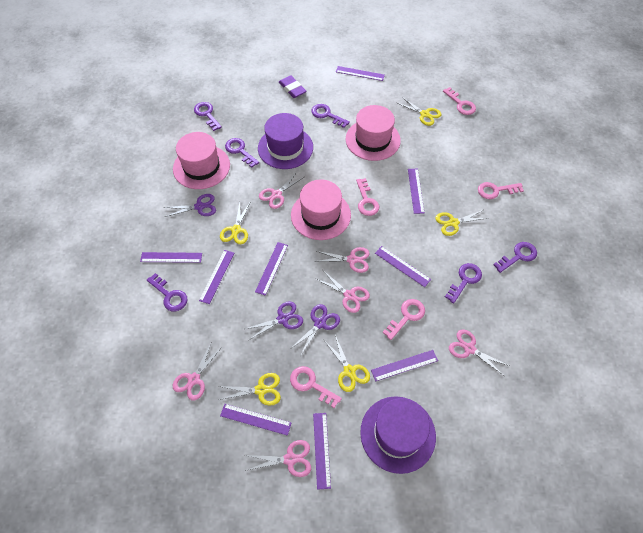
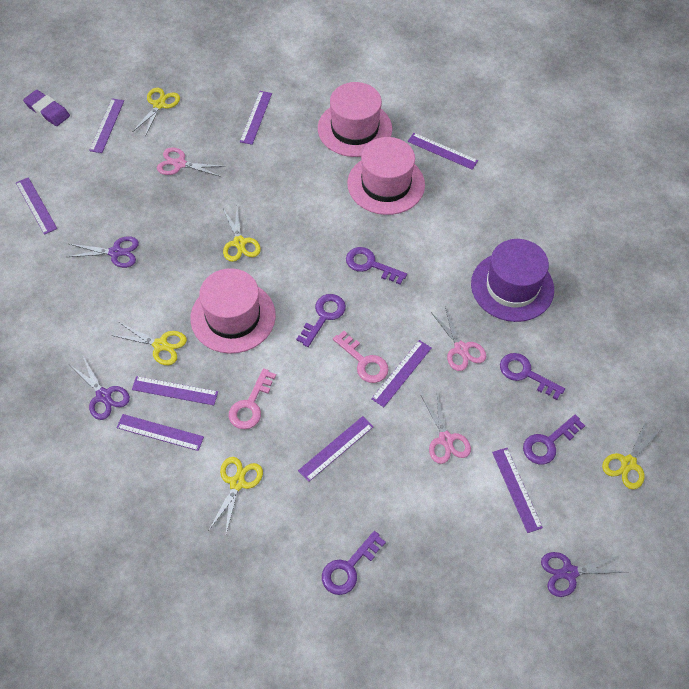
pink key: [290,366,342,408] [356,178,379,216] [383,299,425,340] [443,87,476,115] [478,182,524,199] = 5 -> [229,368,276,429] [333,331,389,383] = 2
pink scissors: [173,341,222,400] [245,440,311,477] [259,172,304,209] [315,247,369,273] [316,271,370,313] [449,329,510,376] = 6 -> [157,147,225,177] [421,393,471,464] [431,307,486,371] = 3
purple hat: [258,113,313,169] [360,396,436,474] = 2 -> [471,239,554,322] = 1
purple key: [147,273,187,311] [194,102,222,131] [225,138,259,168] [311,104,350,128] [445,263,482,303] [493,242,537,273] = 6 -> [296,294,346,347] [322,531,386,595] [346,247,407,285] [500,353,565,400] [523,415,585,464] = 5

